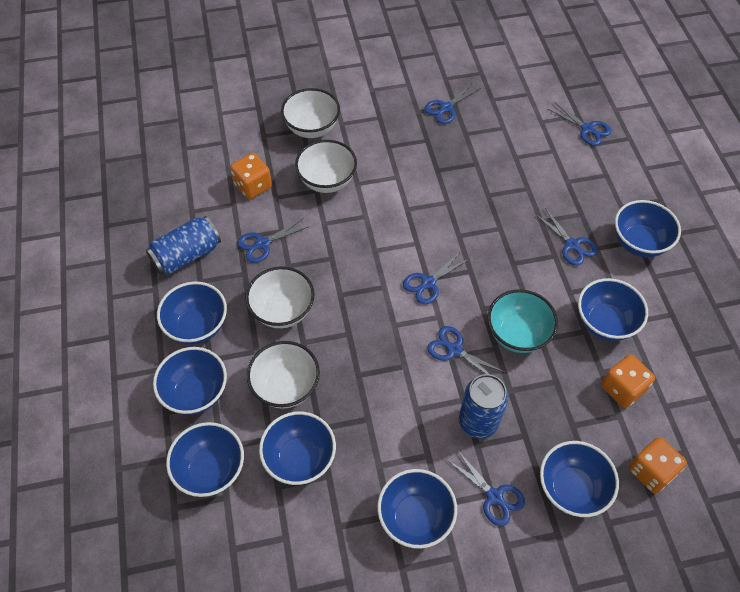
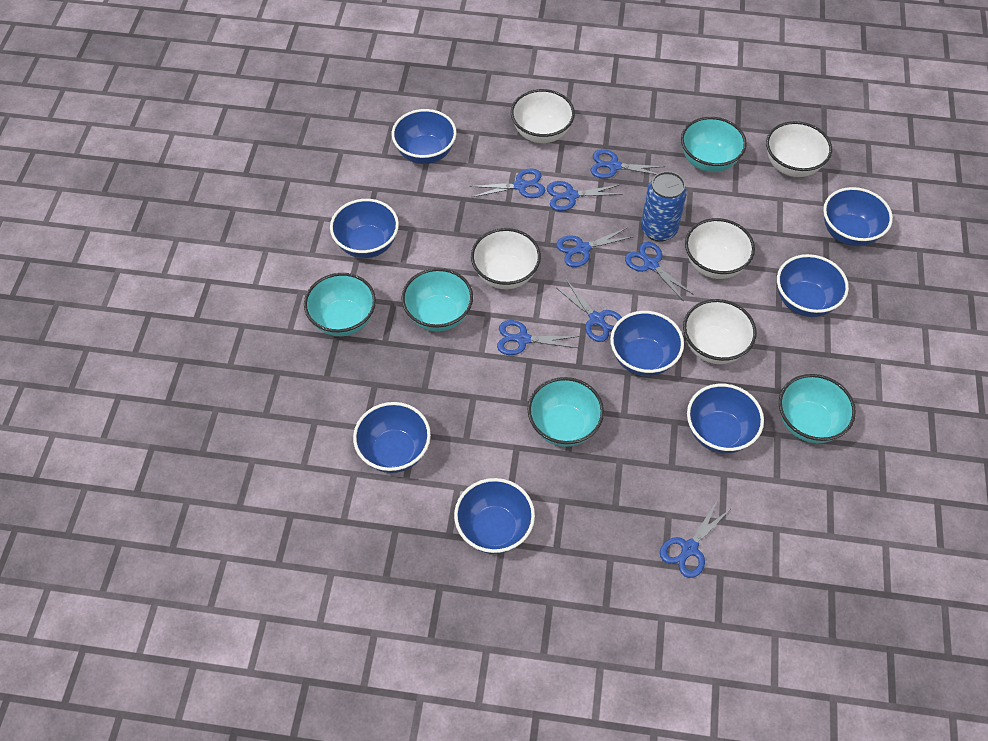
blue can: [146,216,221,275] [459,374,508,439] = 2 -> [641,171,687,242] = 1
blue scissors: [238,218,309,263] [403,251,469,304] [424,83,481,124] [427,326,504,374] [446,450,525,526] [535,208,598,266] [548,102,611,146] = 7 -> [469,168,545,198] [497,320,579,355] [547,181,623,211] [555,280,622,342] [556,227,633,267] [590,149,665,178] [625,242,694,301] [660,501,730,578] = 8
orange dice: [230,153,272,199] [601,354,655,408] [629,437,687,493] = 3 -> none = 0
turquoise bowl: [488,289,558,353] = 1 -> [304,273,376,336] [401,268,473,332] [528,377,604,447] [681,117,747,172] [779,374,856,443] = 5
white bowl: [245,266,315,328] [247,341,320,409] [281,88,340,138] [295,140,357,193] = 4 -> [471,228,541,289] [511,89,575,143] [683,299,757,364] [685,218,755,279] [766,121,832,177] = 5

